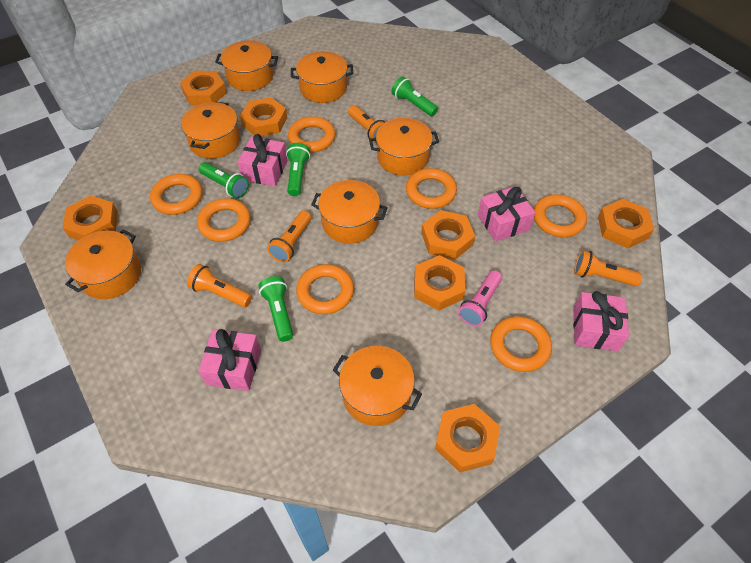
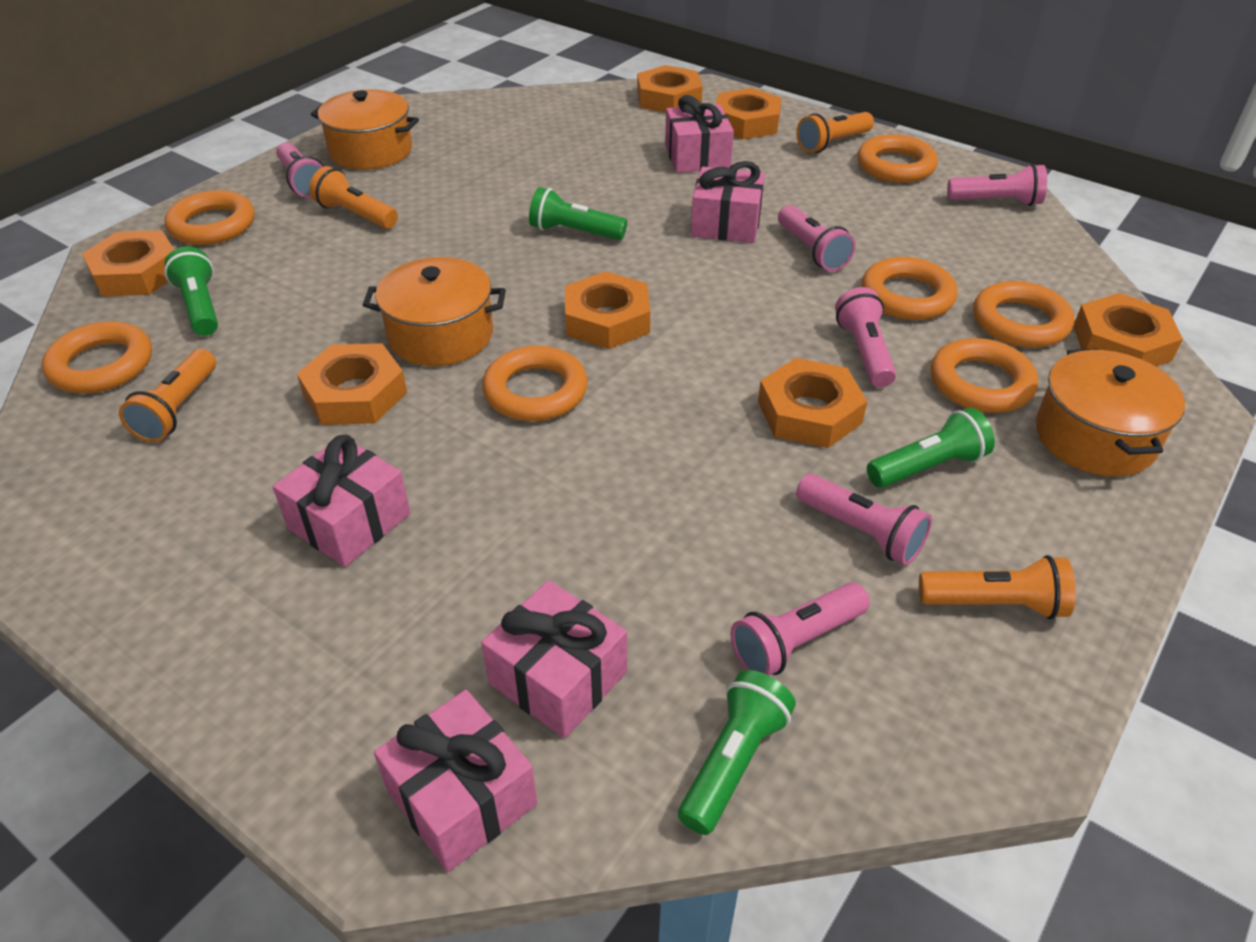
orange pot: [65,230,141,299] [181,102,240,159] [215,40,278,91] [291,51,354,103] [311,180,388,244] [333,346,422,426] [369,118,439,175] = 7 -> [311,90,419,170] [363,257,506,366] [1036,349,1185,476] = 3
pink flashlight: [458,270,502,327] = 1 -> [276,142,324,198] [730,582,870,676] [778,205,856,271] [796,474,932,565] [835,287,896,388] [947,164,1047,206] = 6
pink gift: [198,329,261,391] [238,134,287,186] [478,186,535,242] [573,291,629,351] = 4 -> [273,435,410,567] [374,690,537,872] [481,580,627,738] [665,95,734,173] [691,161,765,243] = 5

